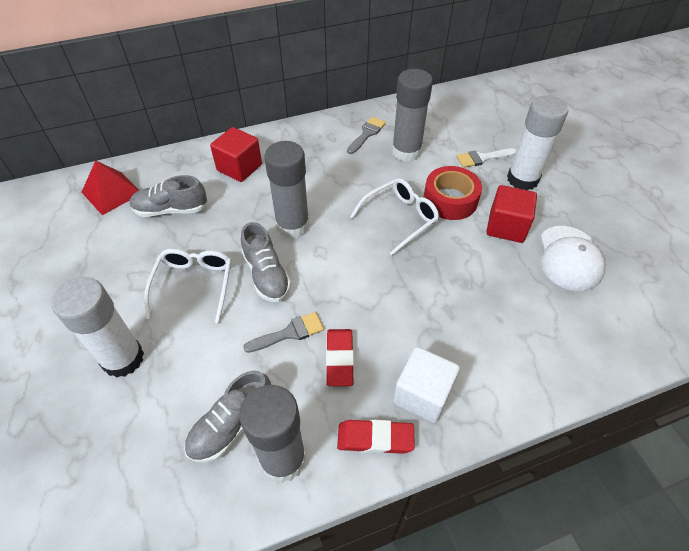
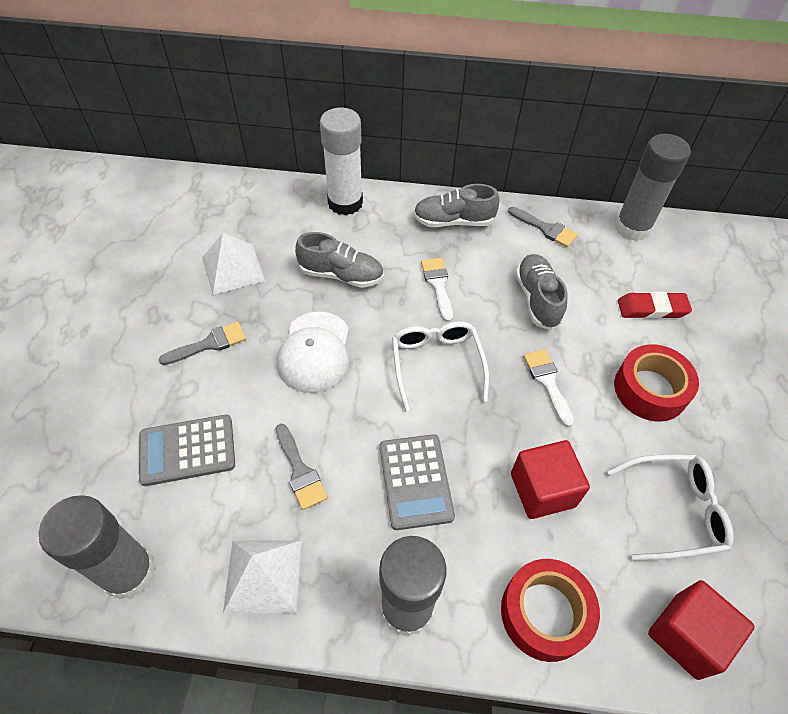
grey brush: [243,312,324,353] [347,117,386,154] = 2 -> [159,322,246,365] [276,424,328,510] [508,207,578,247] = 3
grey calculator: none = 0 -> [139,414,235,486] [380,434,455,530] = 2
red eraser: [326,329,354,386] [337,420,415,454] = 2 -> [618,291,692,319] = 1
red pyramid: [82,160,139,215] = 1 -> none = 0
red tape: [424,166,482,220] = 1 -> [501,559,600,662] [614,344,699,422] = 2
white brush: [457,148,516,168] = 1 -> [421,258,453,322] [523,349,574,427] = 2
white cube: [393,347,460,423] = 1 -> none = 0
white glue stick: [52,277,144,378] [507,95,568,190] = 2 -> [320,108,363,215] = 1
white pyramid: none = 0 -> [202,233,265,295] [223,540,301,613] = 2

